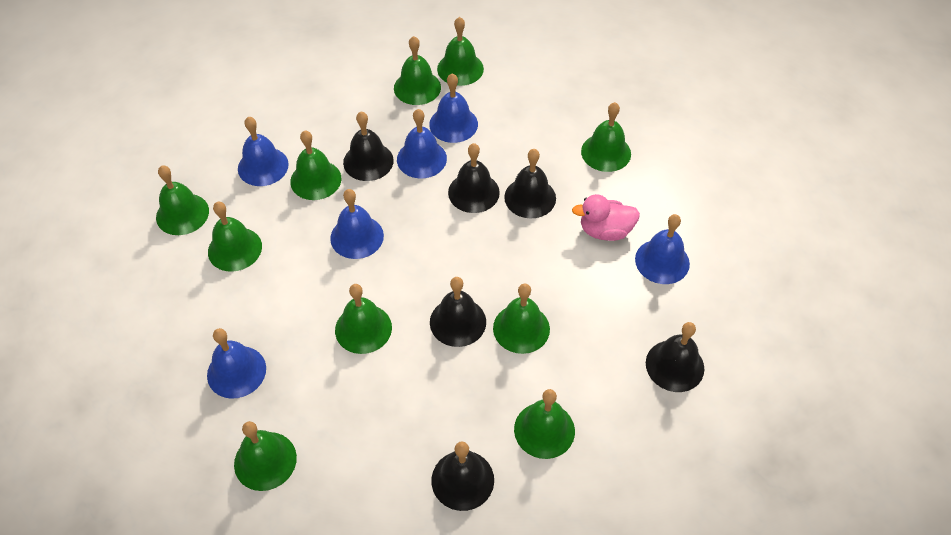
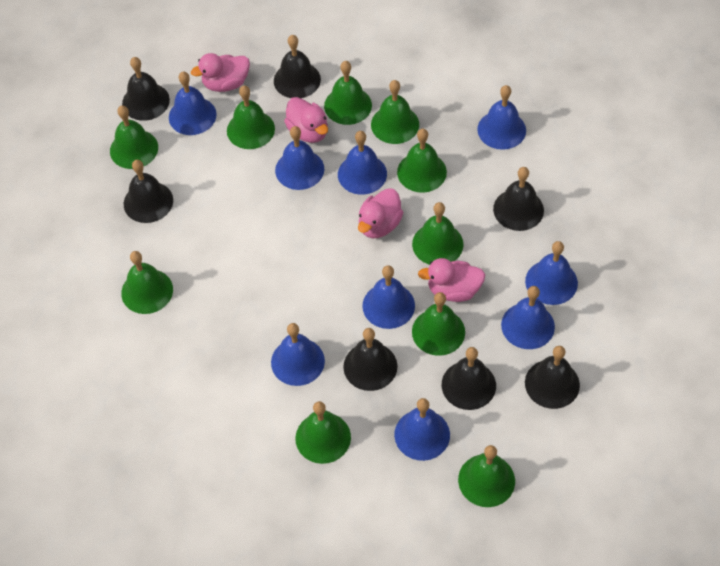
black bell: [343,112,394,181] [430,277,486,347] [431,441,494,511] [448,143,500,213] [504,149,556,218] [646,322,704,392] = 6 -> [122,57,170,121] [124,160,173,223] [274,35,321,98] [343,328,397,391] [442,347,496,410] [493,167,544,231] [525,346,580,409] = 7
blue bell: [207,328,266,399] [238,117,289,186] [330,189,384,259] [397,109,447,178] [429,73,478,143] [635,214,690,284] = 6 -> [169,71,217,135] [271,323,325,386] [275,126,324,190] [338,131,387,195] [362,265,415,329] [394,398,450,461] [477,85,526,150] [501,286,555,349] [525,241,578,305] = 9
pink duck: [572,194,640,241] = 1 -> [191,53,250,92] [284,97,328,143] [358,188,403,238] [418,258,485,302] = 4

